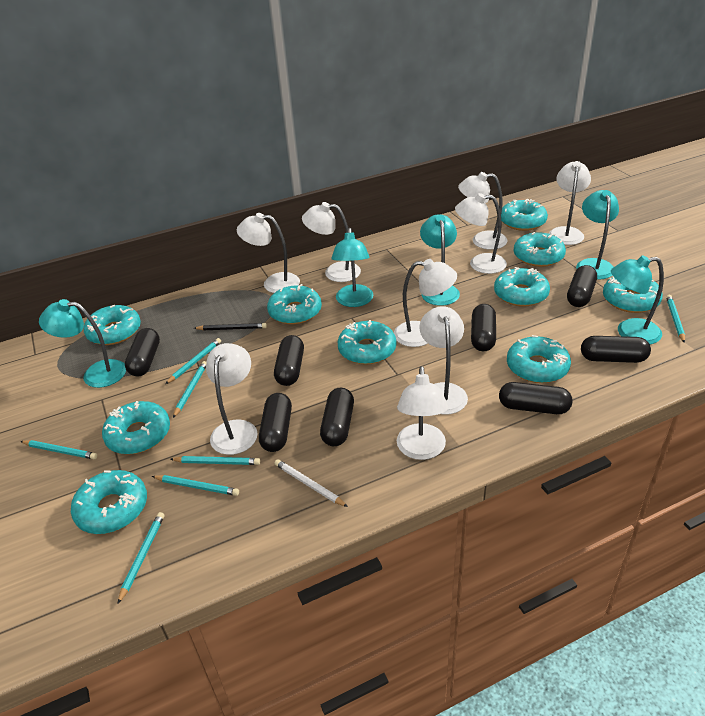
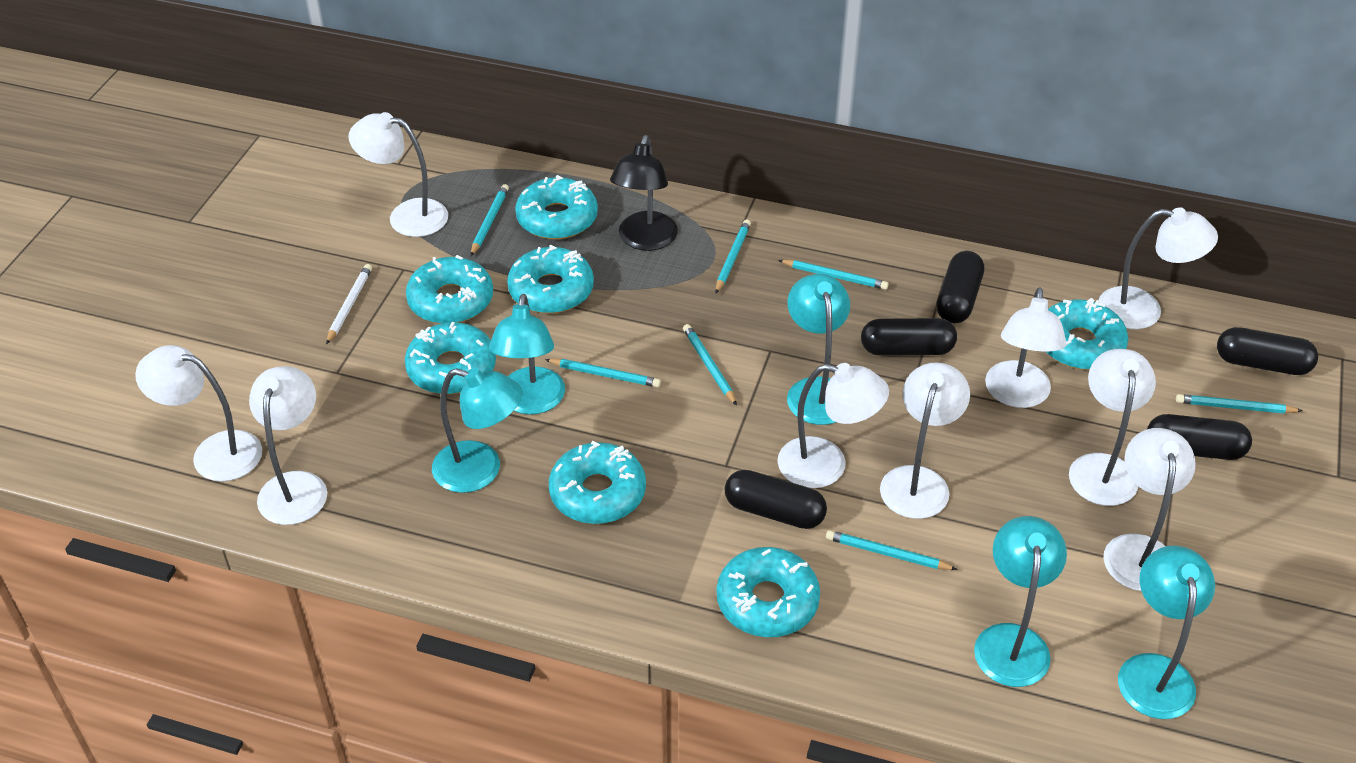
black capsule: [125,328,160,376] [259,393,292,452] [274,335,304,386] [320,388,354,446] [471,304,496,351] [499,382,572,414] [567,265,597,307] [581,336,651,363] = 8 -> [724,470,827,529] [861,318,957,356] [936,251,984,323] [1147,414,1252,460] [1217,327,1318,375] = 5
black lamp: none = 0 -> [610,135,678,251] = 1
black pencil: [194,323,267,330] = 1 -> none = 0
turquoise donut: [71,470,147,534] [84,305,141,345] [102,401,170,454] [267,284,322,324] [338,320,396,365] [494,267,550,307] [501,199,548,231] [507,335,571,383] [514,232,566,267] [603,277,663,313] = 10 -> [405,322,496,394] [406,255,493,324] [507,245,594,314] [515,175,598,239] [549,441,646,524] [717,547,820,637] [1045,298,1128,370] = 7

